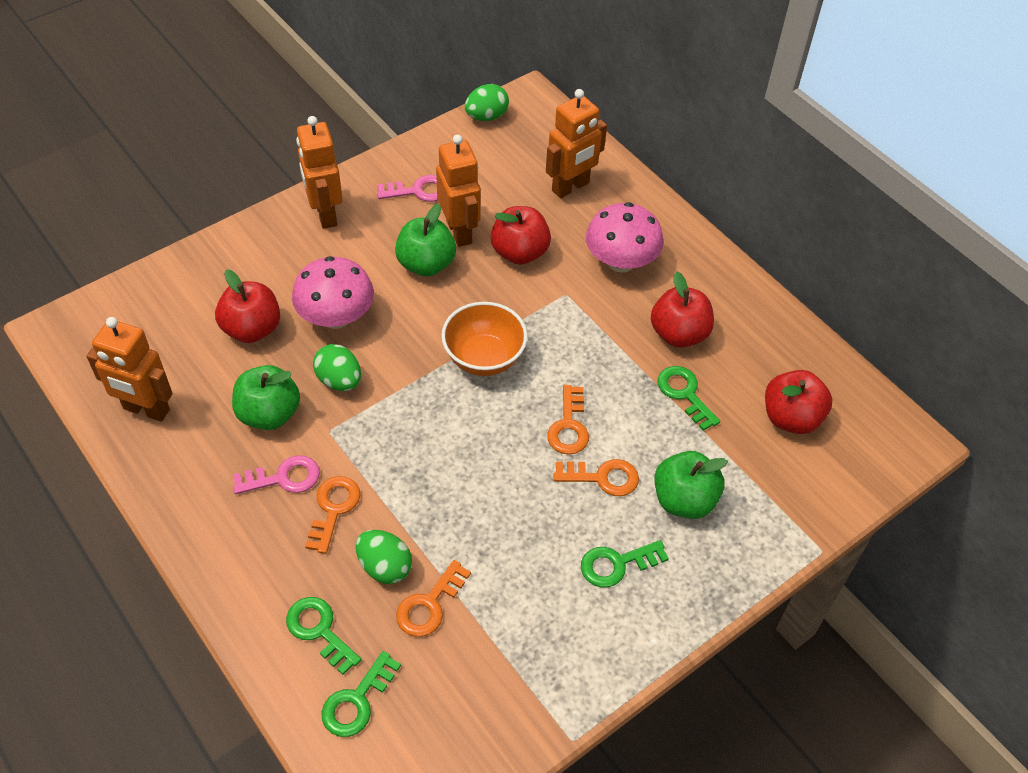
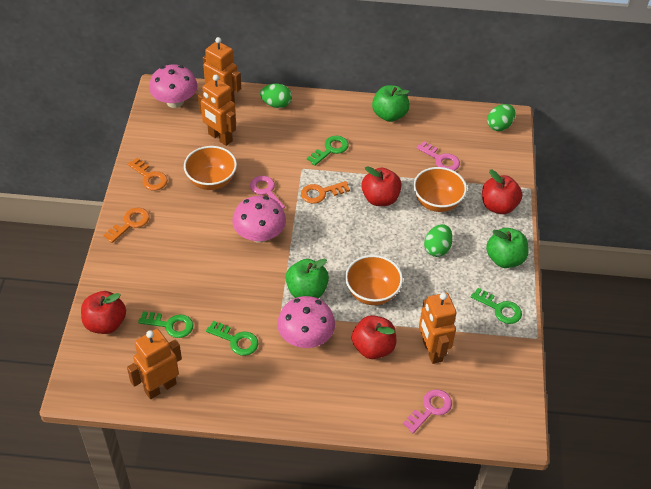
orange bowl: [441,302,528,376] = 1 -> [184,146,237,190] [345,255,403,305] [413,167,467,212] = 3
orange key: [305,476,360,554] [396,560,471,637] [547,385,589,455] [554,459,639,496] = 4 -> [104,208,150,243] [128,158,168,190] [301,181,350,204] = 3
pink key: [233,455,320,494] [377,175,438,202] = 2 -> [250,176,285,209] [403,389,452,433] [416,141,460,171] = 3
pink mushroom: [292,256,374,329] [586,202,664,273] = 2 -> [149,65,198,108] [232,195,286,243] [277,296,335,348] = 3

